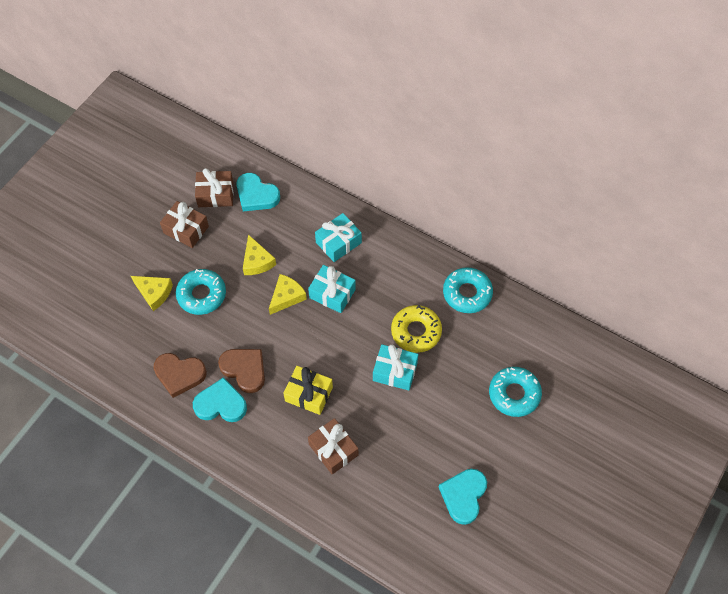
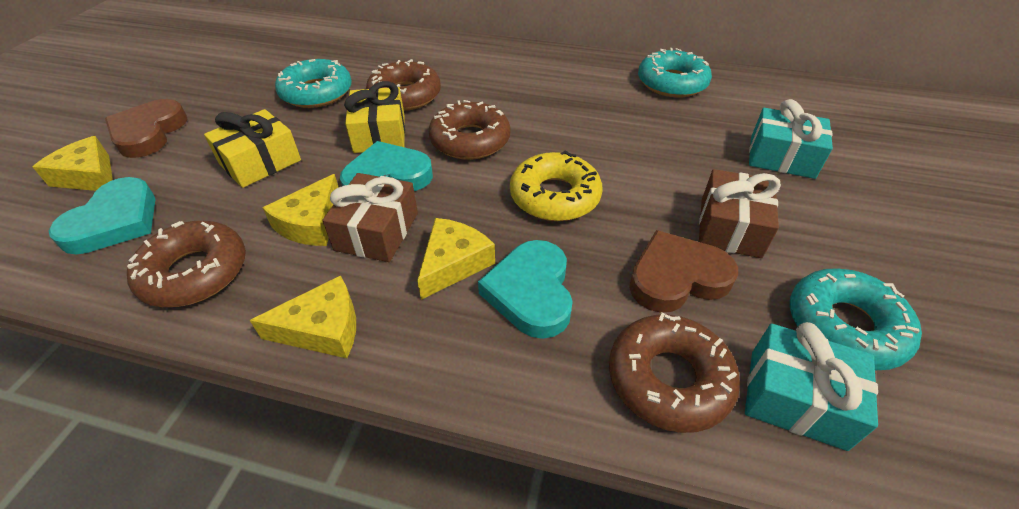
brown donut: none = 0 -> [127,221,246,307] [366,59,441,111] [428,100,511,160] [609,313,740,433] = 4
brown gift: [160,201,209,248] [195,168,234,207] [308,418,358,474] = 3 -> [322,173,418,262] [699,169,781,258] = 2
turquoise gift: [308,265,356,313] [315,213,362,262] [373,344,418,391] = 3 -> [745,322,878,451] [749,99,833,179] = 2
yellow cheese: [131,276,173,311] [243,234,276,275] [269,274,307,315] = 3 -> [33,136,113,191] [250,275,356,358] [263,174,339,246] [417,218,495,300] = 4
yellow gift: [283,366,333,415] = 1 -> [204,109,301,188] [344,81,405,153] = 2

